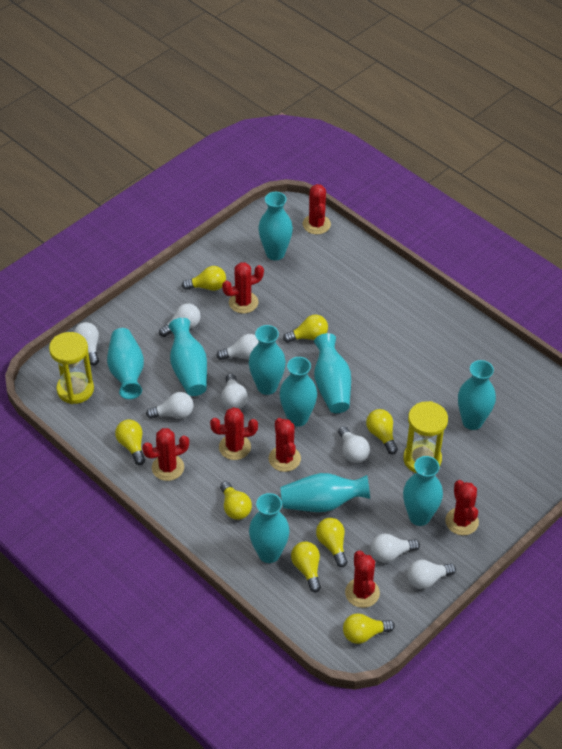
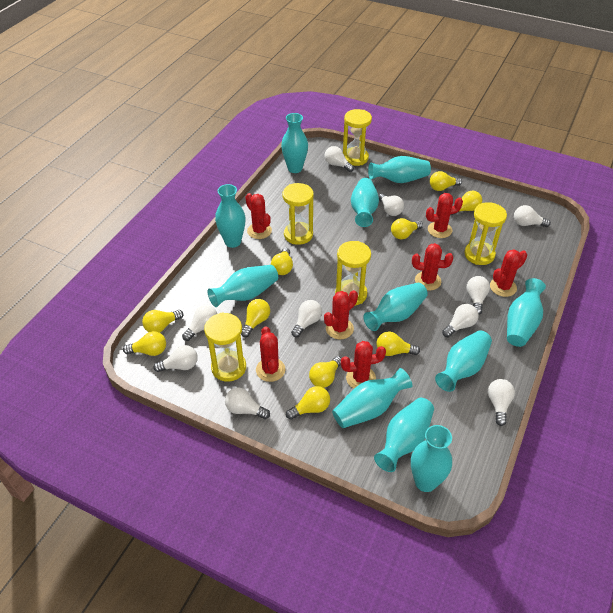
turquoise vase: [107,328,144,399] [169,318,207,396] [249,325,286,395] [249,493,290,563] [258,192,293,260] [280,357,317,427] [280,473,370,512] [314,333,351,413] [403,456,443,526] [458,360,496,430] = 10 -> [208,265,278,307] [215,184,245,248] [281,113,308,173] [332,368,412,428] [351,178,379,227] [363,283,428,331] [368,156,431,183] [374,398,434,472] [411,425,452,492] [435,330,492,392] [507,278,546,347] = 11
white light bulb: [73,322,99,365] [146,392,194,419] [159,303,201,337] [216,334,259,360] [221,374,248,409] [338,426,370,463] [371,533,420,562] [407,560,456,589] = 8 -> [153,345,198,372] [182,305,217,341] [225,387,270,419] [291,300,322,337] [325,146,354,172] [378,193,404,216] [442,304,479,337] [466,276,490,315] [488,379,515,426] [514,205,551,227] = 10
yellow hourglass: [49,332,94,404] [403,401,448,473] = 2 -> [204,312,246,382] [282,183,314,245] [335,241,371,306] [343,109,372,166] [464,202,507,265] = 5
yellow light bulb: [115,419,145,465] [182,266,226,291] [220,481,252,520] [283,315,328,343] [291,542,321,593] [316,518,348,567] [343,613,395,644] [366,409,398,455] = 8 -> [123,331,166,356] [142,310,184,333] [241,299,270,337] [271,248,293,275] [286,386,330,420] [309,356,342,388] [376,331,420,356] [391,218,423,239] [430,171,462,191] [450,191,482,215] = 10

